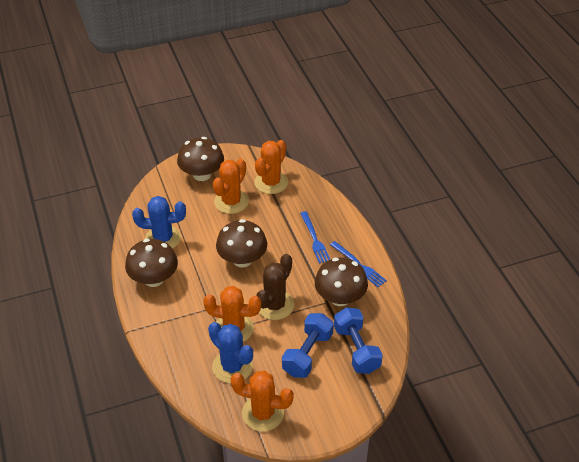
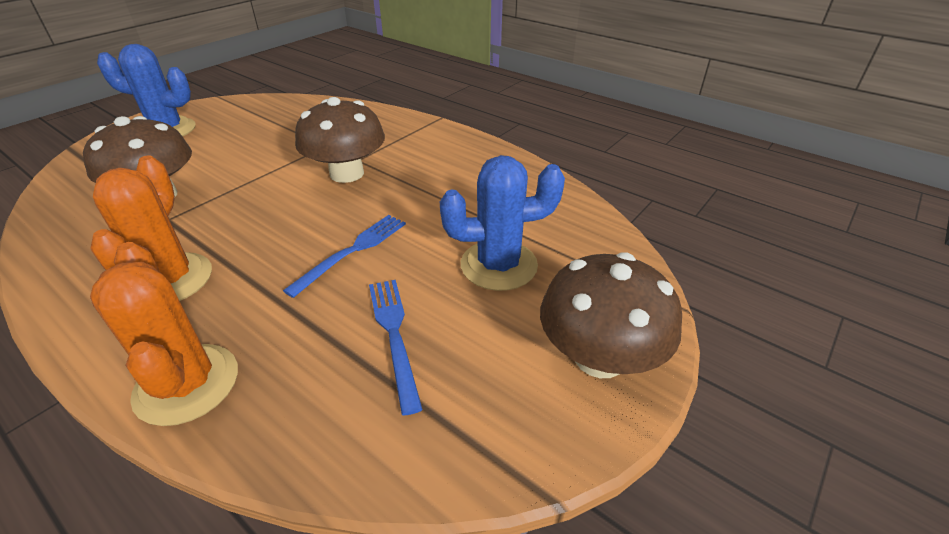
blue dumbbell: [282,313,334,378] [334,307,383,374] = 2 -> none = 0
brown cactus: [256,254,294,320] = 1 -> none = 0
brown mushroom: [125,239,178,287] [177,137,224,181] [216,219,267,268] [315,257,368,306] = 4 -> [83,116,192,197] [295,97,385,183] [540,252,682,378] = 3
orange cactus: [203,286,261,342] [213,159,249,214] [231,371,294,432] [254,140,288,194] = 4 -> [90,156,212,301] [90,242,238,426] = 2

